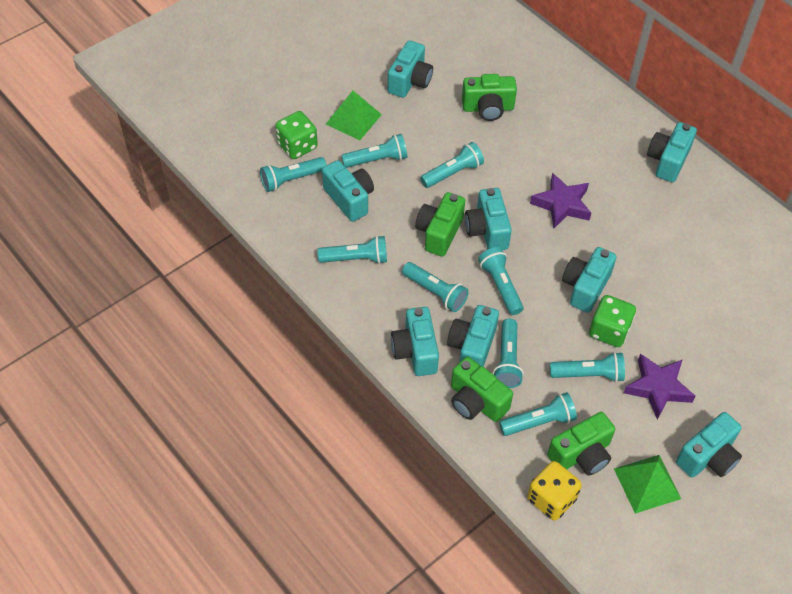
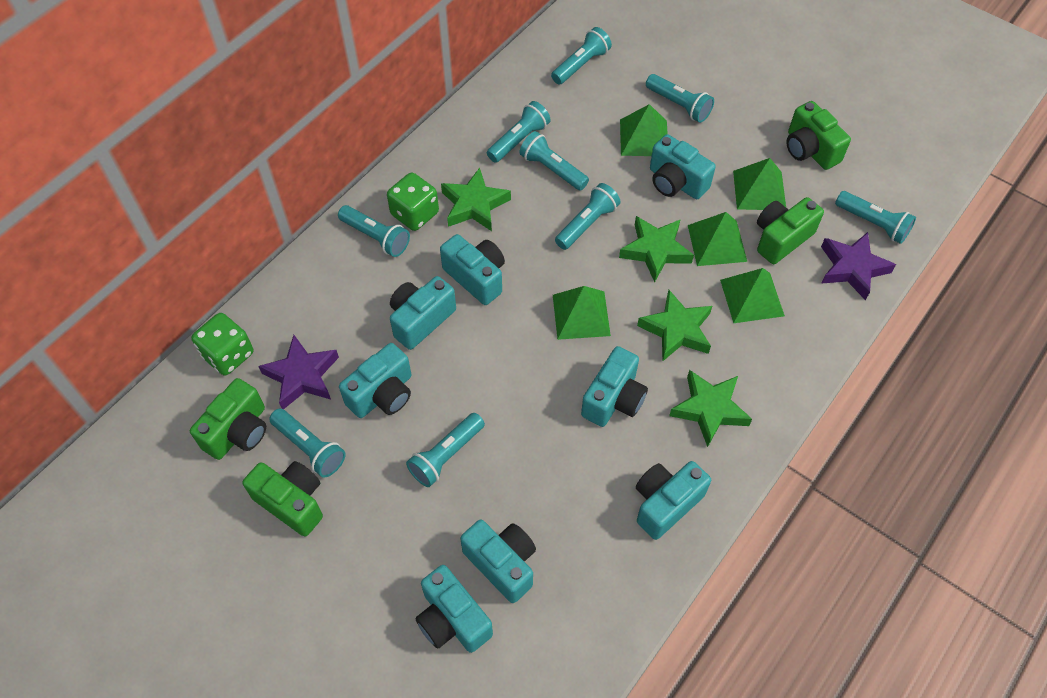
green pyramid: [326,91,382,140] [614,455,681,514] = 2 -> [553,286,611,340] [620,104,668,156] [688,212,747,266] [720,268,785,323] [733,158,786,210] = 5
green star: none = 0 -> [441,168,511,231] [619,216,694,283] [637,290,712,362] [669,370,752,447] = 4
yellow dice: [527,461,582,521] = 1 -> none = 0

